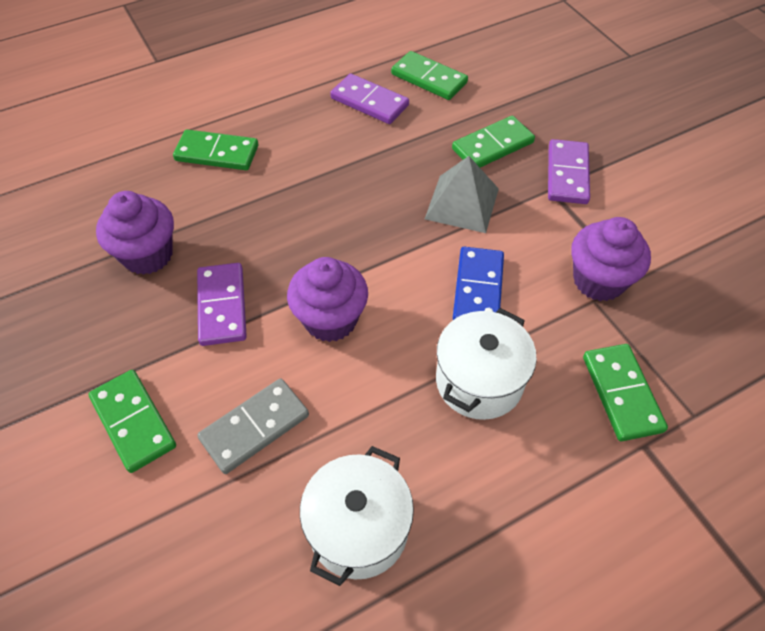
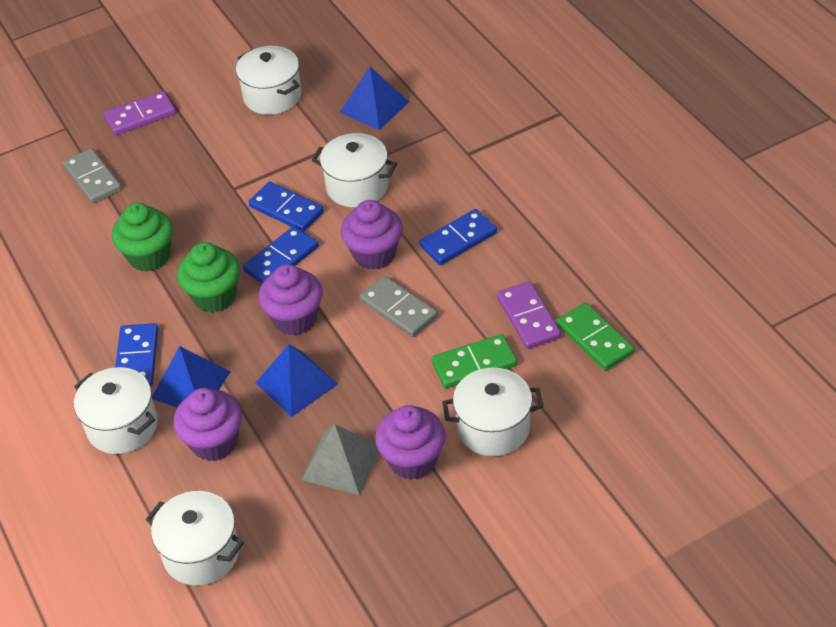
blue domino: [453,247,504,320] = 1 -> [115,323,158,387] [243,226,319,284] [249,182,324,232] [419,209,497,265] = 4
blue pyramid: none = 0 -> [152,346,231,408] [256,344,338,417] [339,67,409,130] = 3
green cupcake: none = 0 -> [112,203,173,272] [177,242,240,313] = 2
green domino: [88,370,176,473] [173,129,258,170] [391,51,468,100] [452,116,535,168] [583,344,668,441] = 5 -> [432,334,517,388] [557,303,634,370] = 2
grey domino: [197,378,309,474] = 1 -> [63,148,122,204] [360,276,438,337] = 2
purple cupcake: [96,191,174,275] [287,257,368,342] [571,217,651,301] = 3 -> [174,388,242,461] [259,264,323,335] [341,200,403,270] [375,405,446,480] = 4
purple domino: [197,263,247,346] [330,74,409,124] [548,139,590,204] = 3 -> [104,91,176,135] [497,281,561,349] = 2
white pot: [300,446,414,586] [436,308,537,420] = 2 -> [74,367,158,454] [145,491,244,585] [236,46,302,115] [312,133,397,207] [442,368,543,456] = 5

